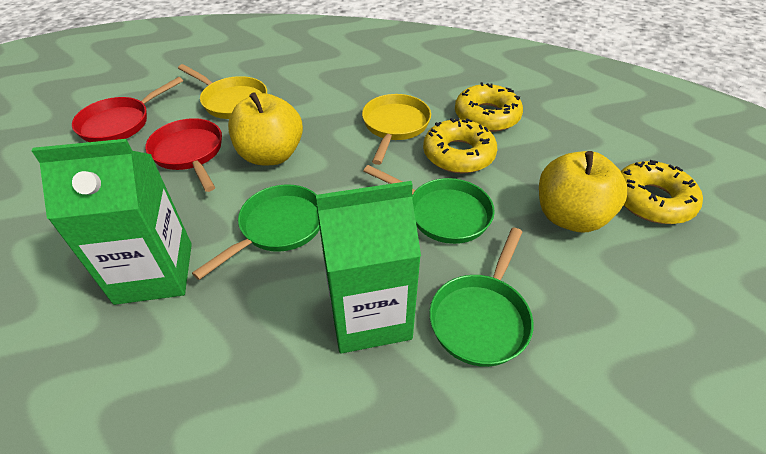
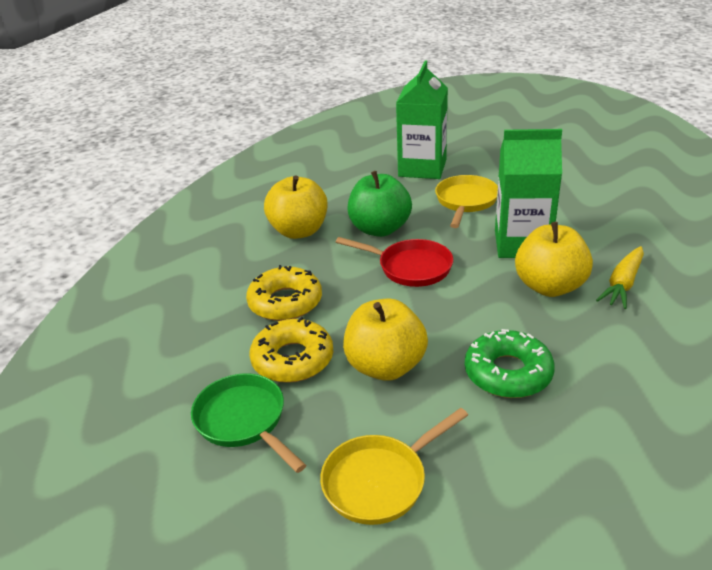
green apple: none = 0 -> [348,171,412,237] = 1
green donut: none = 0 -> [465,329,555,398] = 1
green pan: [192,184,320,280] [364,165,495,244] [429,227,533,367] = 3 -> [191,373,306,473] = 1
red pan: [72,77,183,142] [145,118,222,192] = 2 -> [336,237,453,287] = 1
yellow apple: [228,92,303,166] [539,151,627,232] = 2 -> [264,175,327,239] [343,298,428,381] [515,222,593,297] = 3
yellow carrot: none = 0 -> [596,246,644,309] = 1
yellow donut: [423,118,497,173] [455,82,523,132] [621,160,703,224] = 3 -> [246,265,322,321] [249,317,333,383] = 2

